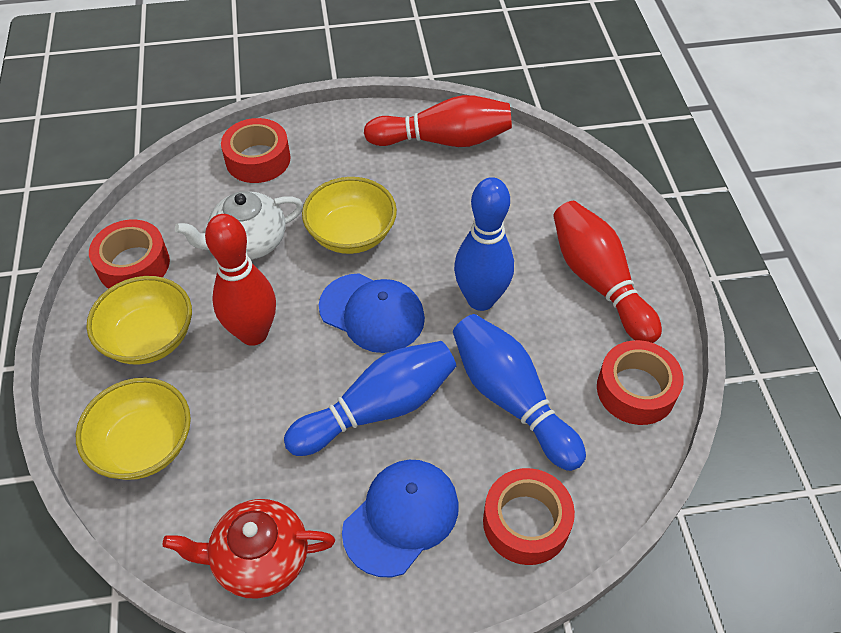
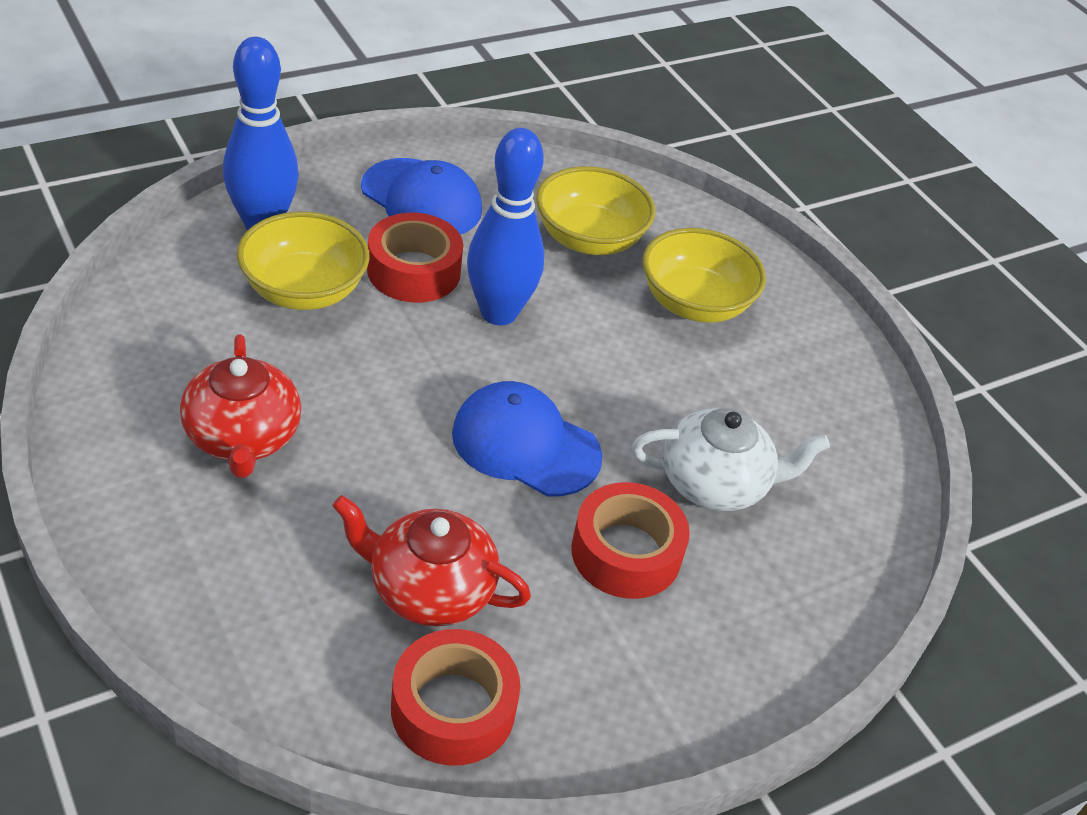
blue bowling pin: [284,341,456,456] [453,314,586,471] [454,177,514,311] = 3 -> [223,37,299,230] [467,128,544,325] = 2
red bowling pin: [205,214,276,346] [364,95,512,147] [553,201,662,343] = 3 -> none = 0
red tape: [89,219,170,288] [221,118,291,183] [483,468,575,565] [597,340,684,425] = 4 -> [367,213,463,303] [391,629,520,766] [571,482,690,599] = 3
red teapot: [163,499,335,599] = 1 -> [180,334,301,478] [332,495,531,626] = 2

